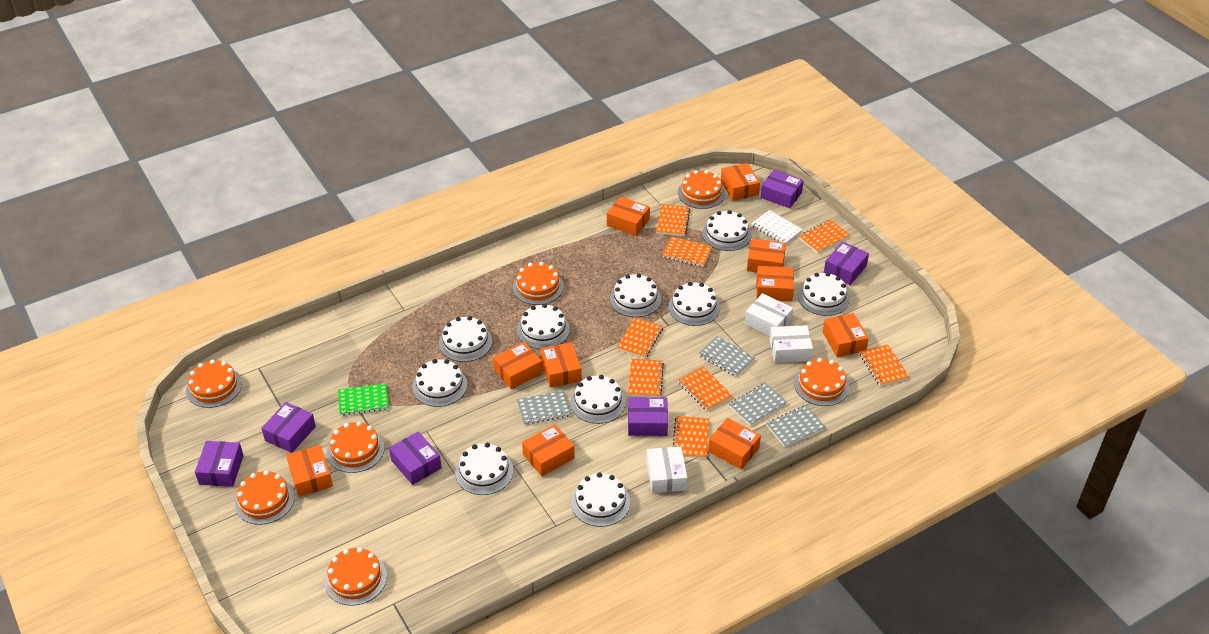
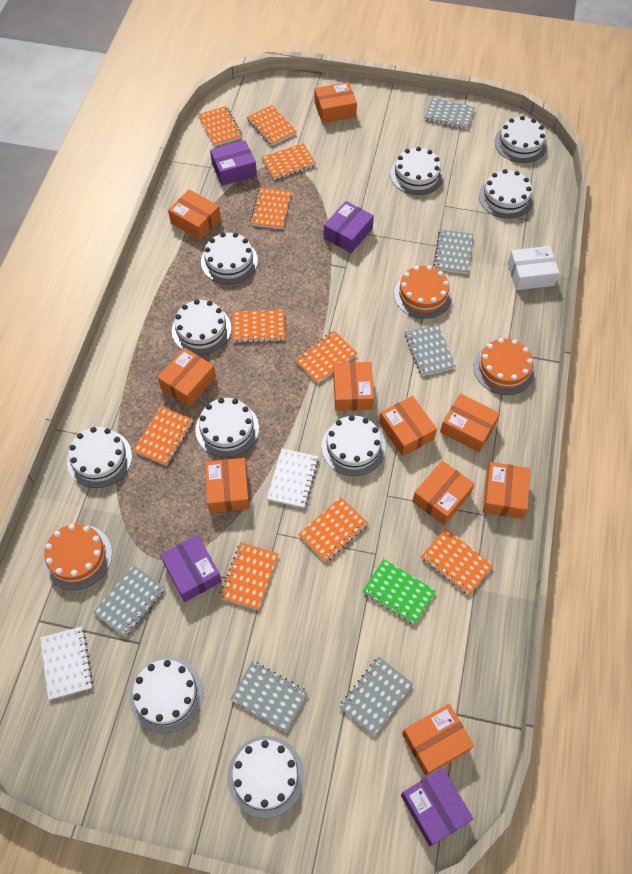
grey notebook: [517,390,571,425] [698,336,755,377] [729,383,787,426] [766,405,825,447] = 4 -> [93,565,165,637] [230,661,308,732] [340,657,413,736] [405,324,456,376] [424,97,475,129] [434,229,473,274] = 6
orange cake: [186,360,242,408] [235,470,295,525] [324,547,387,606] [327,421,384,473] [513,262,564,305] [678,170,725,209] [794,358,849,406] = 7 -> [43,524,112,590] [394,265,452,319] [473,338,535,395] = 3
orange notebook: [617,317,663,359] [628,359,664,397] [656,204,690,236] [662,237,712,267] [673,416,709,459] [678,366,733,411] [799,219,850,253] [859,344,909,386] = 8 -> [133,406,193,466] [198,106,242,146] [220,542,278,610] [232,310,285,343] [247,105,297,146] [250,187,291,229] [261,143,316,180] [294,331,357,384] [298,497,368,562] [421,528,494,595] = 10
purple box: [195,441,244,487] [262,402,316,453] [389,432,442,485] [628,397,668,436] [760,170,804,208] [824,241,869,285] = 6 -> [160,535,222,602] [210,140,257,186] [324,201,374,253] [401,768,473,846] = 4
white box: [646,446,687,493] [745,293,793,336] [770,325,813,363] = 3 -> [508,246,559,290] = 1
white notebook: [751,210,803,244] = 1 -> [40,626,93,700] [267,448,319,508] = 2

